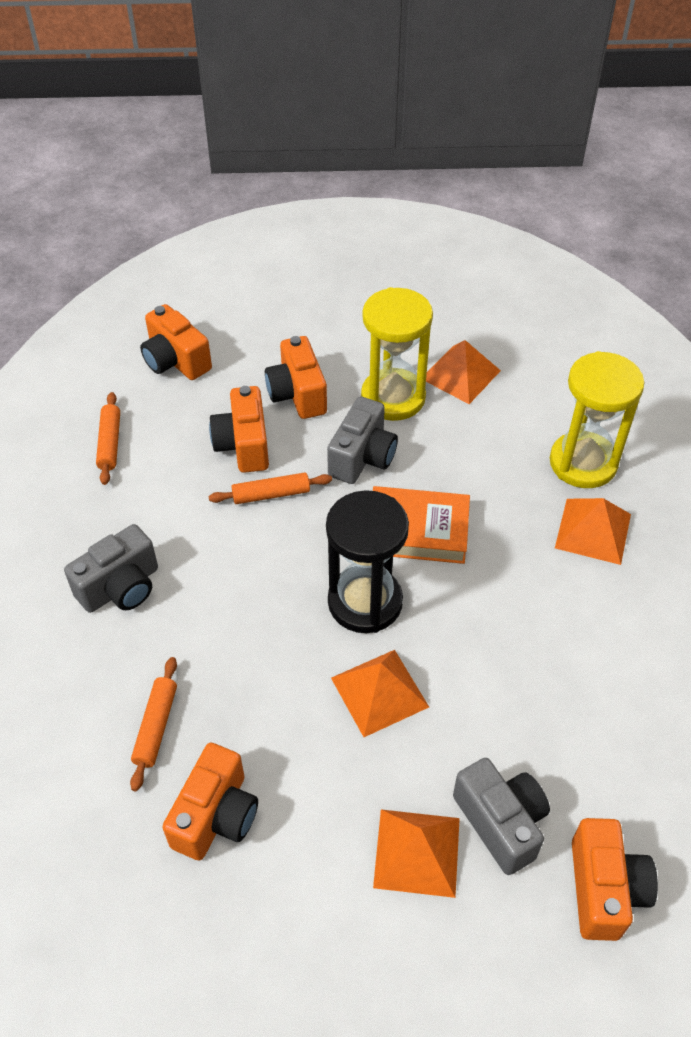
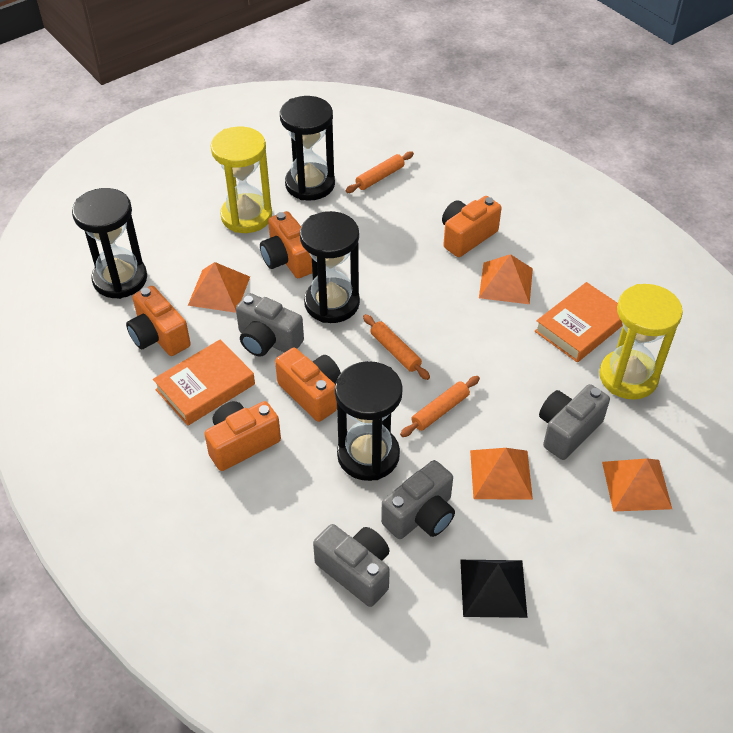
black hourglass: [326,490,409,633] = 1 -> [72,188,147,299] [280,96,335,201] [300,211,360,323] [335,361,403,481] = 4
black pyramid: none = 0 -> [460,560,528,618] = 1
grey camera: [64,524,158,613] [327,396,398,484] [453,758,550,875] = 3 -> [236,293,304,357] [313,524,390,607] [381,460,455,539] [539,384,610,460] = 4
orange book: [373,486,470,564] = 1 -> [153,339,255,426] [535,282,623,362] = 2

